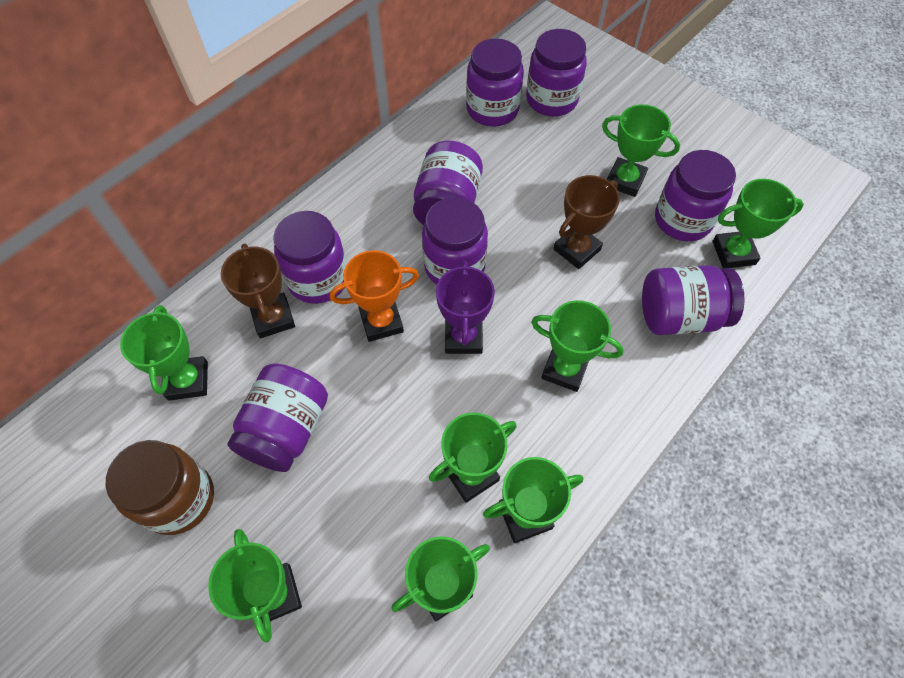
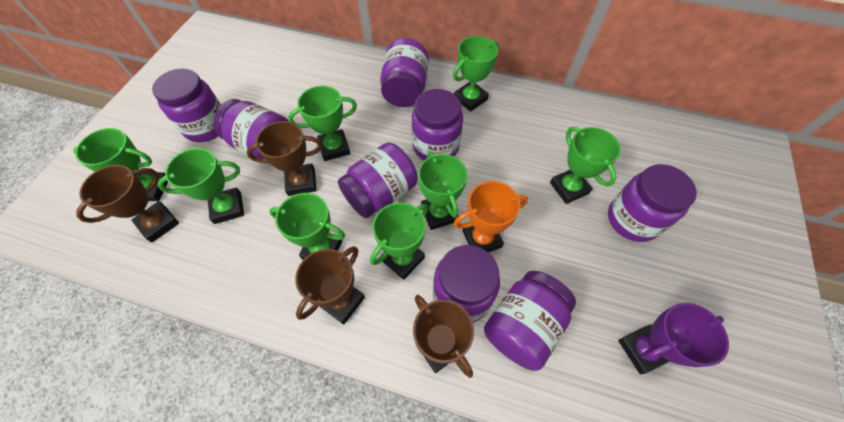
brown jar: [106,440,214,535] = 1 -> none = 0
brown trophy: [221,244,295,338] [553,175,620,269] = 2 -> [76,165,179,243] [246,121,322,196] [295,246,365,325] [413,295,474,378] = 4

